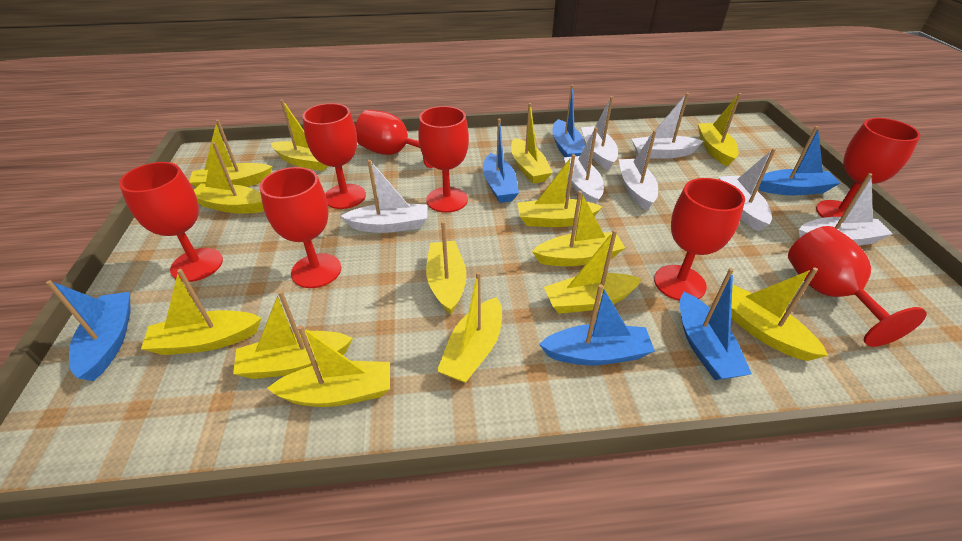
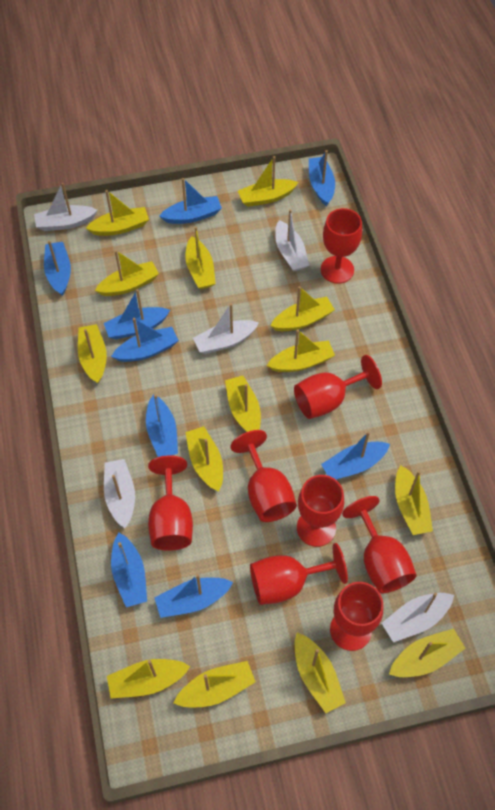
blue boat: [46,280,130,381] [483,118,519,203] [539,284,655,365] [552,85,585,157] [680,268,752,380] [759,126,840,195] = 6 -> [44,241,71,296] [104,289,170,339] [111,318,179,362] [111,533,147,607] [146,394,178,457] [154,574,233,618] [159,178,222,224] [309,150,335,206] [321,431,390,480] = 9
white boat: [341,160,427,233] [564,127,604,204] [581,96,618,170] [618,130,658,210] [632,93,703,159] [719,148,776,231] [799,173,892,246] = 7 -> [34,183,98,231] [104,459,135,528] [193,303,259,354] [275,209,309,272] [381,593,454,642] = 5

